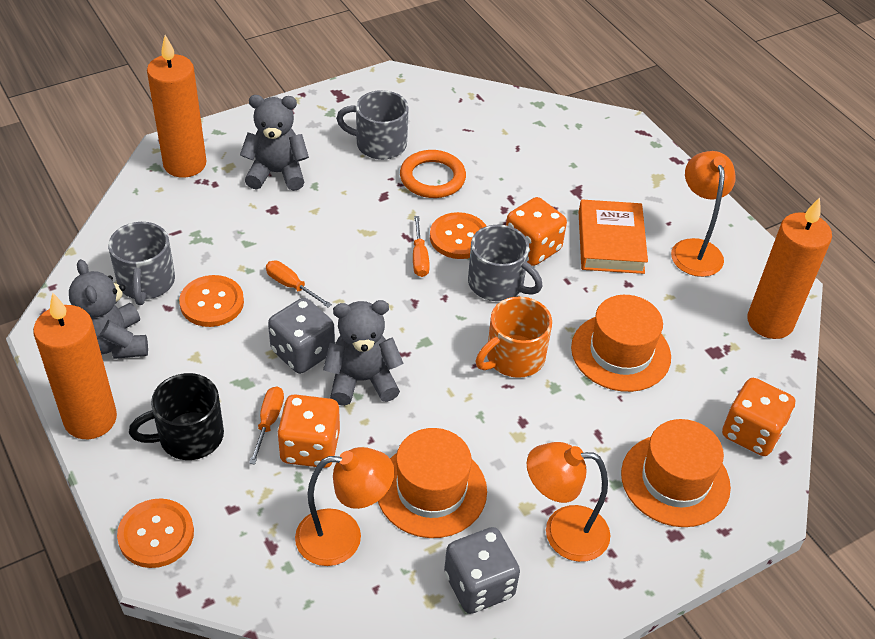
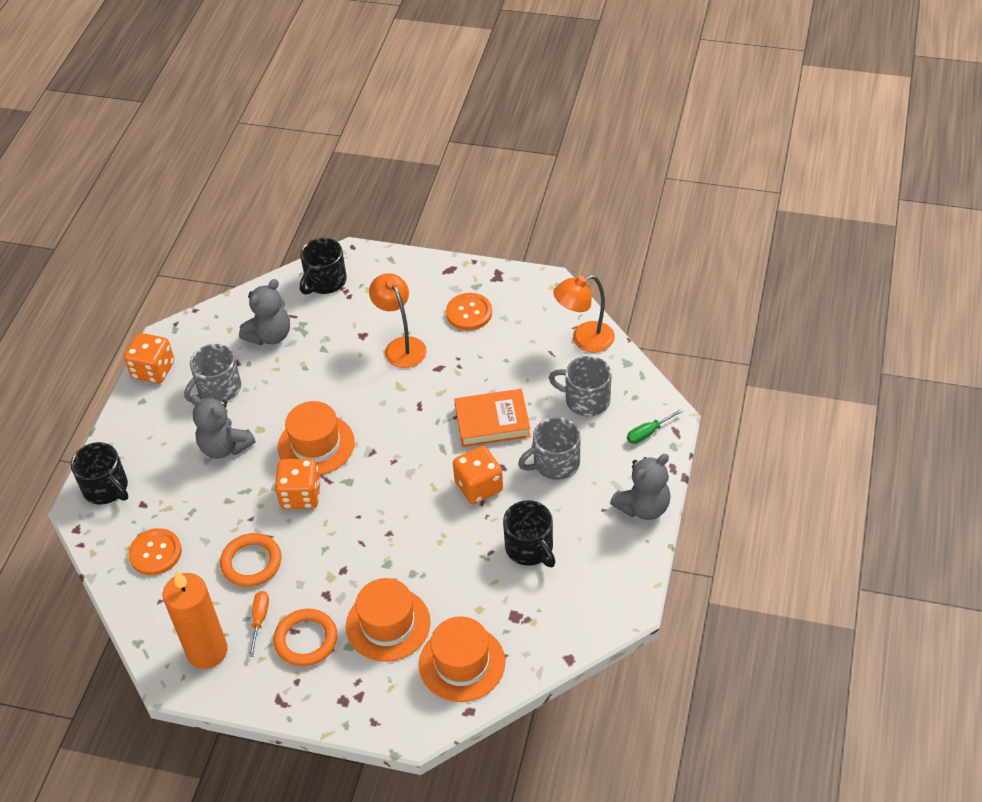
black mug: [129,373,224,460] = 1 -> [71,442,128,505] [300,238,347,295] [503,500,555,567] = 3
green screwdriver: none = 0 -> [627,408,684,444] = 1
grey dice: [268,298,335,374] [444,527,520,614] = 2 -> none = 0
orange button: [117,498,194,568] [179,275,244,327] [430,212,486,259] = 3 -> [128,528,182,575] [446,293,492,330] = 2
orange candle: [33,292,117,439] [147,35,206,178] [747,197,832,339] = 3 -> [163,570,228,669] = 1
orange lamp: [295,447,394,566] [527,442,610,562] [671,151,736,277] = 3 -> [369,273,427,368] [553,275,615,352] = 2
orange mug: [475,297,552,378] = 1 -> none = 0
orange ring: [400,150,466,198] = 1 -> [220,533,281,587] [273,608,337,666] = 2
orange screwdriver: [249,386,284,465] [266,261,332,308] [413,216,430,277] = 3 -> [249,591,269,657] = 1

